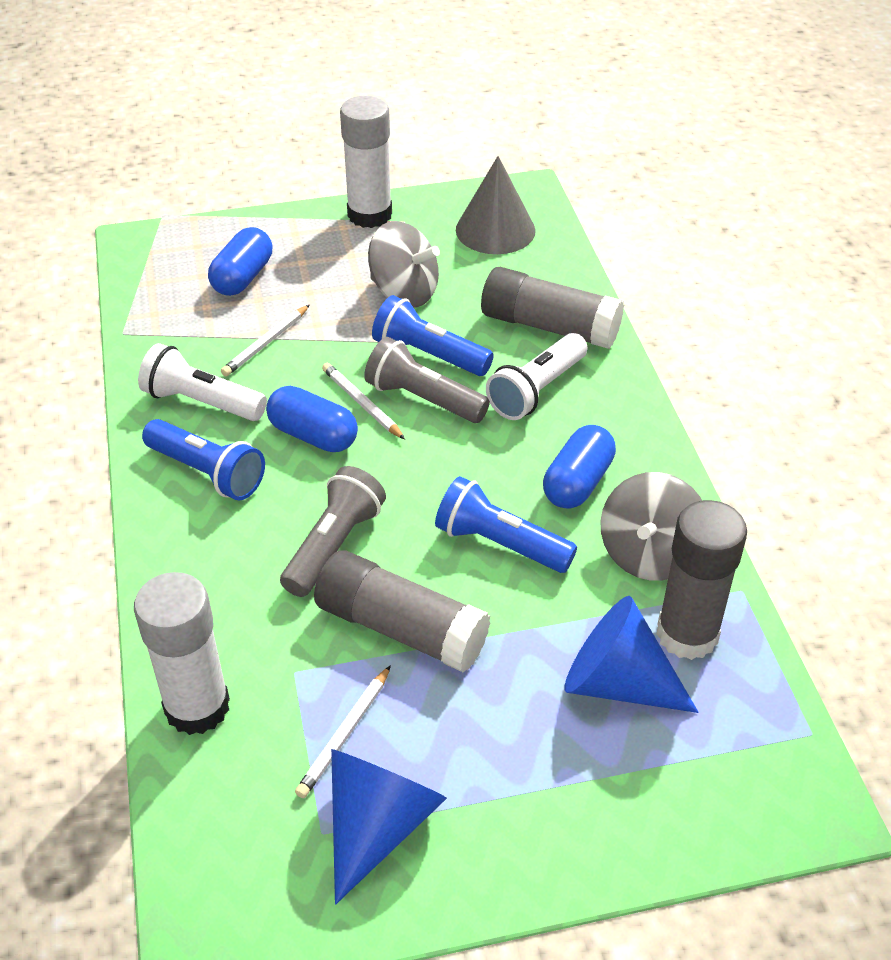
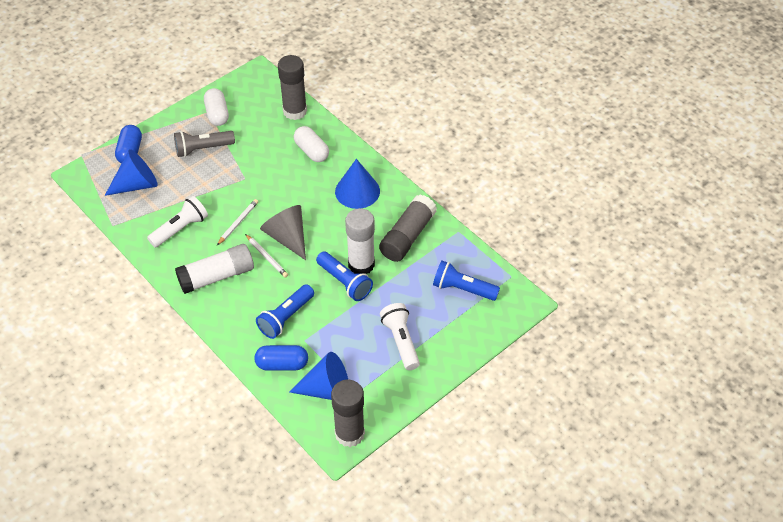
blue capsule: [208,227,272,296] [266,386,358,452] [543,425,616,508] = 3 -> [115,125,142,163] [254,345,308,371] = 2
blue cone: [331,749,447,904] [565,596,699,713] = 2 -> [105,149,158,196] [289,352,348,400] [335,159,380,209] = 3
grey flashlight: [280,466,386,597] [364,337,490,423] = 2 -> [174,131,235,157] = 1
grey spinning top: [368,221,440,308] [600,472,702,581] = 2 -> none = 0
white capsule: none = 0 -> [204,88,229,126] [294,126,329,162] = 2
white pencil: [221,305,309,376] [295,665,391,798] [322,363,405,440] = 3 -> [217,199,258,245] [245,234,288,278] = 2

